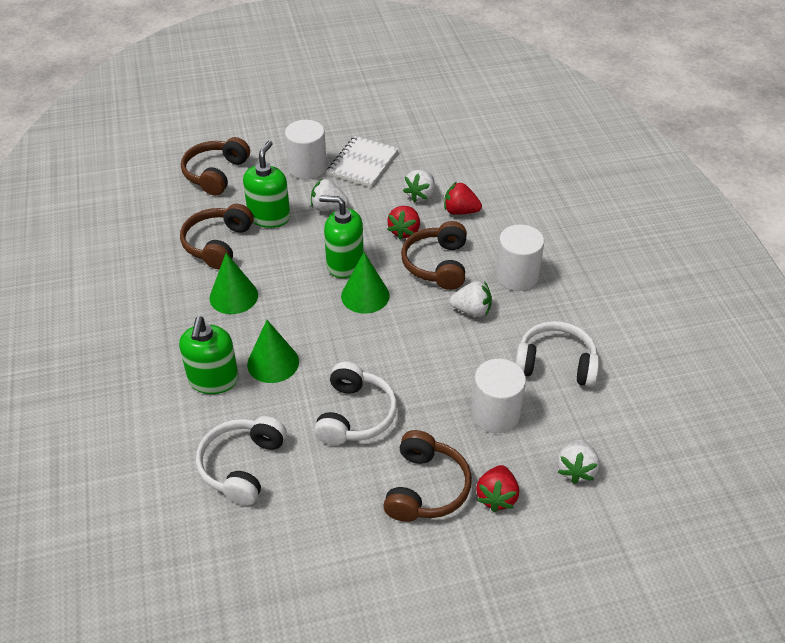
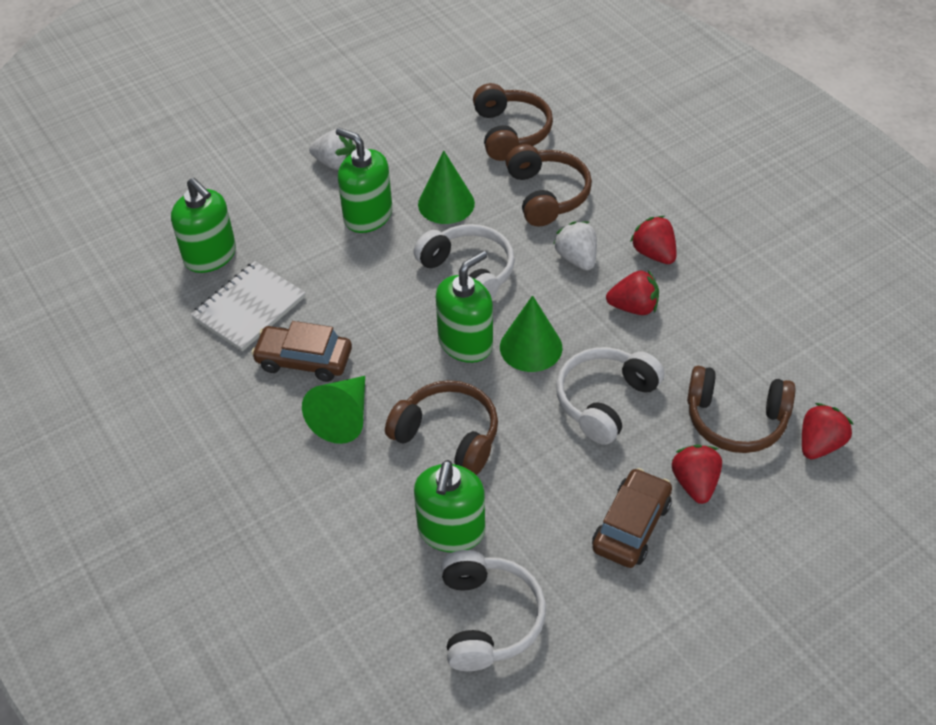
brown car: none = 0 -> [251,321,352,382] [592,468,672,568] = 2
green soap dispenser: [179,317,239,394] [243,141,290,228] [319,195,364,278] = 3 -> [171,178,236,273] [336,128,392,233] [414,460,485,552] [436,251,493,363] = 4
red strawberry: [387,206,420,240] [444,182,482,215] [476,465,519,512] = 3 -> [606,270,659,315] [630,216,677,264] [672,445,722,504] [802,403,853,459] = 4
white cylinder: [285,120,327,179] [471,359,526,433] [496,224,544,291] = 3 -> none = 0
white strawberry: [311,179,349,211] [403,170,435,202] [449,281,492,317] [557,439,599,484] = 4 -> [309,129,356,170] [553,221,597,270] = 2

